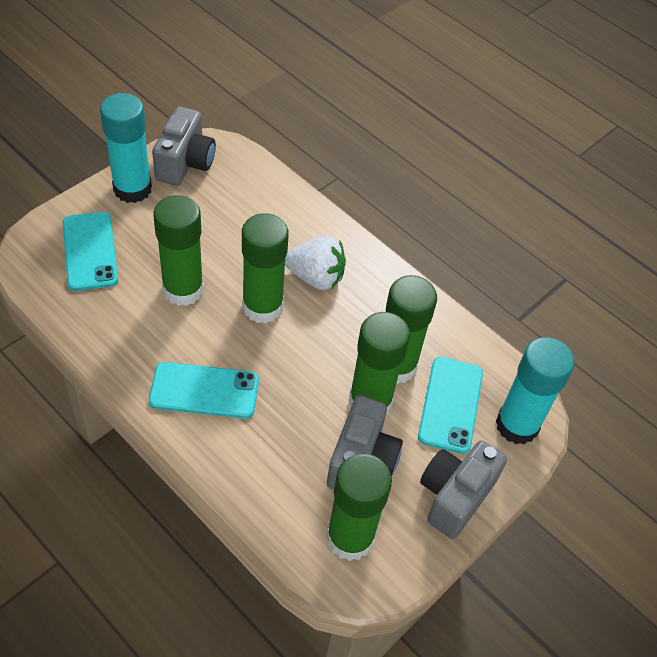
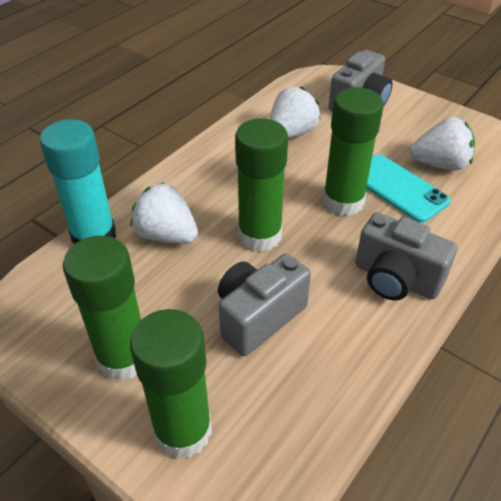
green glue stick: [153,195,204,306] [242,213,289,324] [326,454,392,561] [349,312,410,415] [386,275,437,384] = 5 -> [63,236,141,381] [130,309,212,459] [235,118,288,252] [323,87,384,216] = 4
turquoise glue stick: [100,93,152,203] [496,337,574,445] = 2 -> [40,119,116,244] = 1
turquoise phone: [63,212,118,291] [149,362,259,418] [418,357,483,454] = 3 -> [366,154,451,223] = 1
white strawberry: [285,236,346,290] = 1 -> [131,182,198,244] [270,86,321,138] [410,117,475,171] = 3

